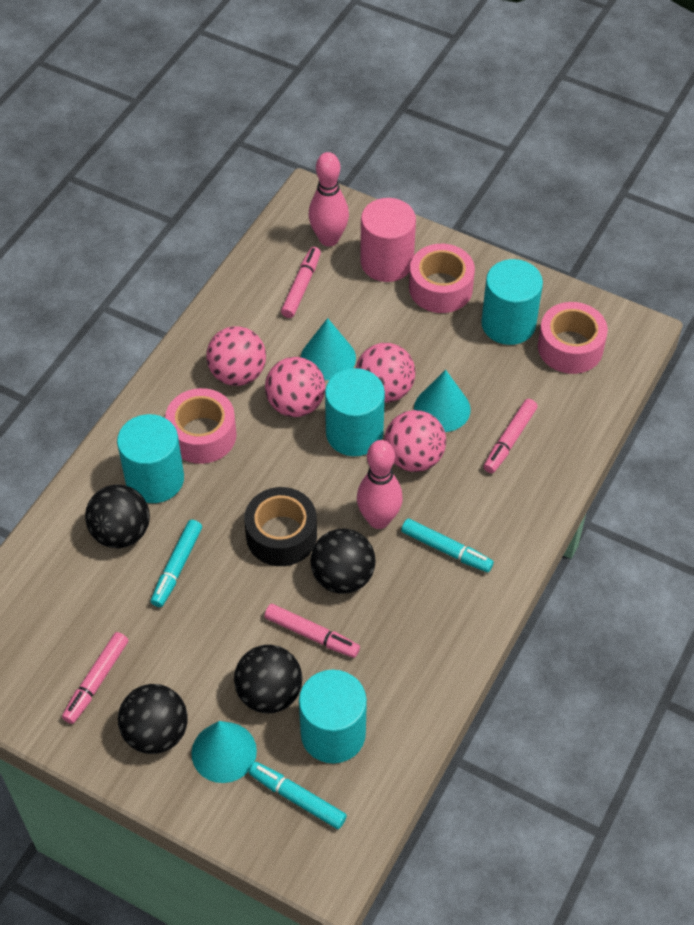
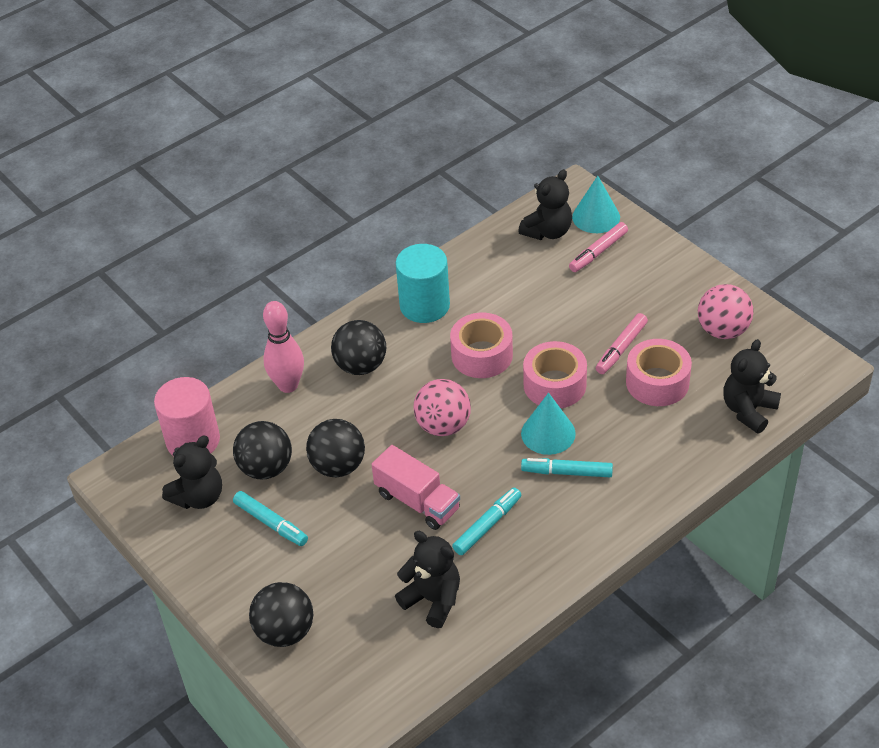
black tape: [244,487,317,566] = 1 -> none = 0
black teddy bear: none = 0 -> [162,435,222,509] [395,531,460,628] [518,169,572,240] [723,339,781,434] = 4
pink ball: [206,326,266,386] [265,357,325,417] [356,343,415,403] [384,410,446,472] = 4 -> [413,379,471,436] [698,284,754,339] = 2
pink bowling pin: [309,152,349,246] [357,440,403,529] = 2 -> [263,301,304,393] = 1
pink marker: [62,632,128,724] [264,604,360,658] [281,247,321,318] [483,399,538,473] = 4 -> [569,222,628,272] [596,313,648,374] = 2
pink truck: none = 0 -> [371,445,460,530] = 1
turquoise cone: [191,721,257,783] [301,318,356,380] [414,370,471,432] = 3 -> [521,393,576,455] [572,176,620,233] = 2
turquoise cylinder: [117,414,184,503] [299,670,367,763] [325,368,385,456] [481,259,543,345] = 4 -> [396,244,450,323] = 1

